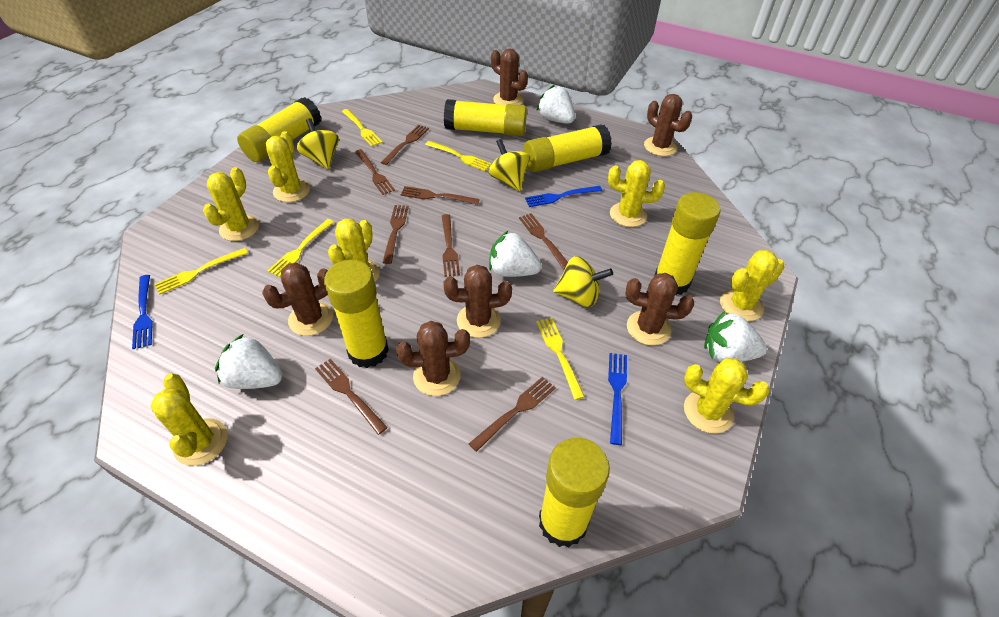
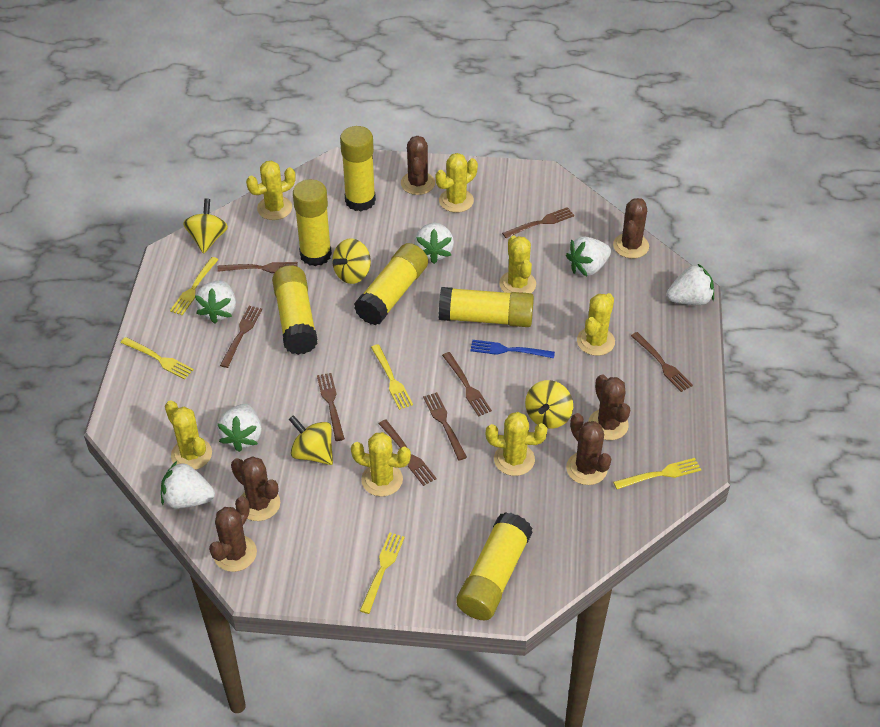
blue fork: [132,275,153,349] [525,186,602,207] [608,353,627,445] = 3 -> [470,340,555,358] = 1
white strawberry: [215,334,282,389] [489,230,541,277] [536,85,575,124] [704,311,767,362] = 4 -> [161,461,215,509] [195,281,236,324] [217,404,262,452] [414,222,454,264] [566,236,611,276] [666,263,714,305] = 6
yellow spinning top: [297,118,339,169] [488,139,529,191] [553,256,613,307] = 3 -> [183,198,228,254] [289,415,333,465] [332,238,371,284] [525,380,573,429] = 4

